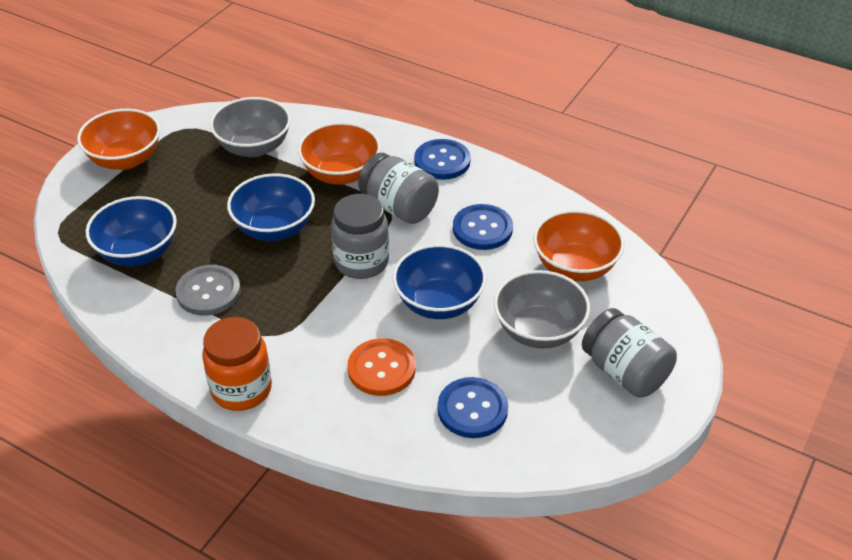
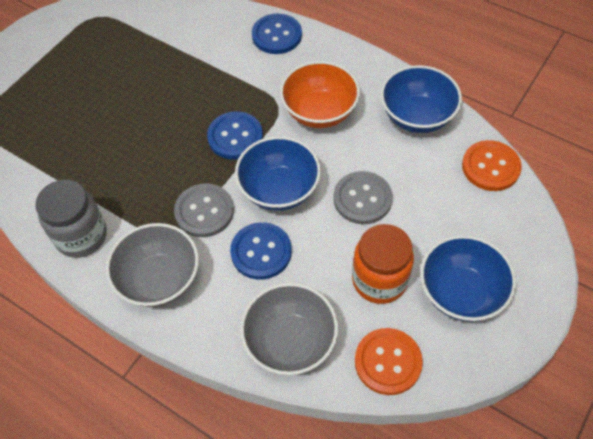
grey button: [175,265,241,316] = 1 -> [174,183,234,237] [333,171,393,224] = 2
grey jar: [331,194,389,279] [358,153,439,224] [582,308,677,398] = 3 -> [35,180,107,258] = 1
orange bowl: [77,109,160,170] [298,122,381,185] [533,210,625,281] = 3 -> [280,61,360,128] = 1
orange button: [347,338,416,396] = 1 -> [355,328,423,395] [462,140,522,191] = 2

